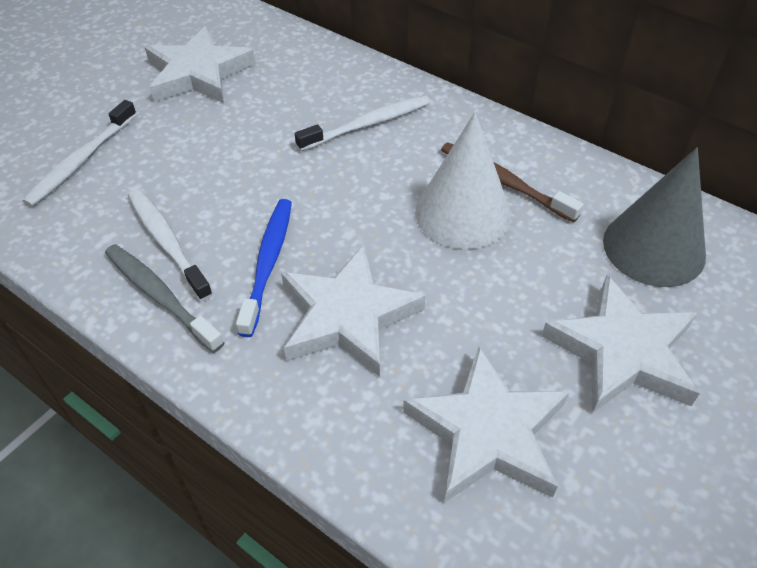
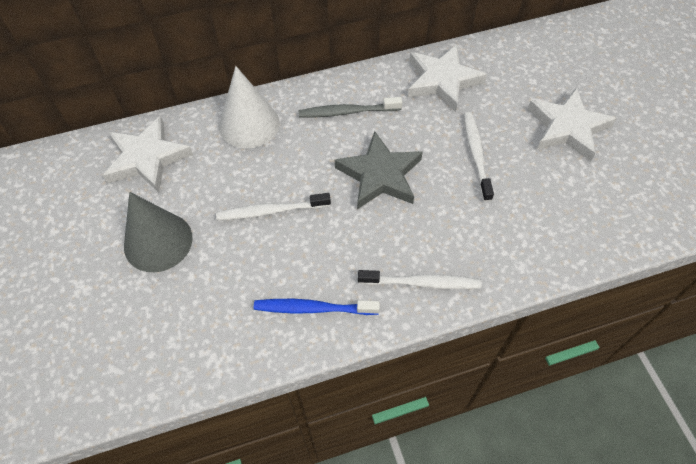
brown toothbrush: [441,143,583,222] = 1 -> none = 0
grey star: none = 0 -> [335,131,423,209] = 1
white star: [144,26,256,103] [281,245,426,377] [403,346,569,503] [542,275,700,413] = 4 -> [103,116,193,193] [408,44,487,112] [528,87,617,161] = 3

